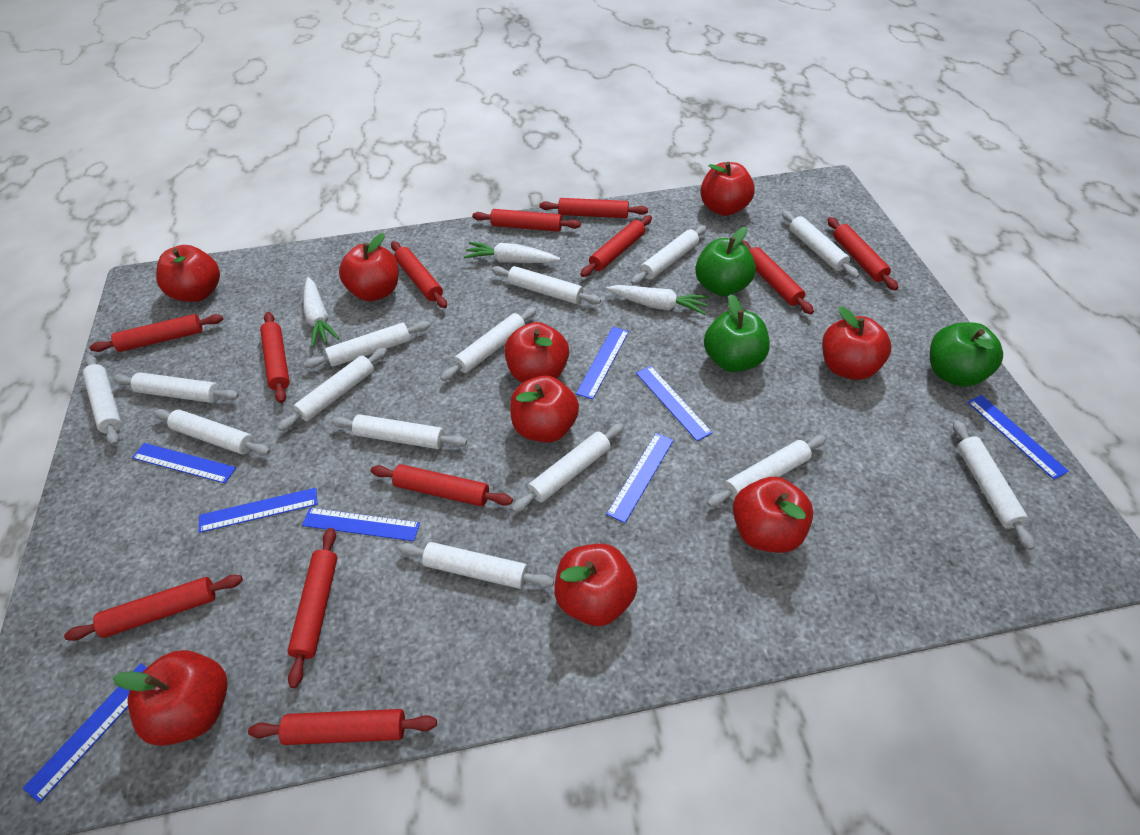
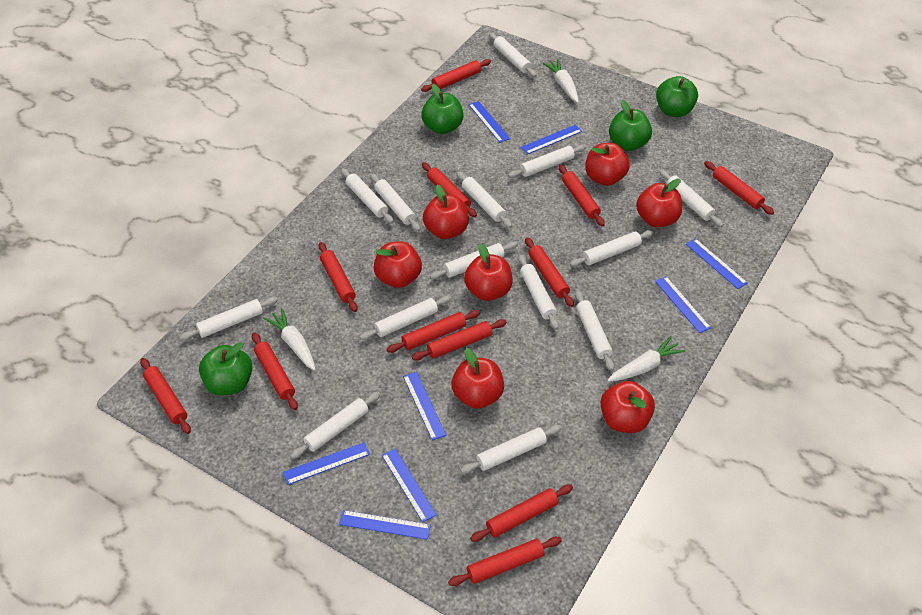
green apple: [695,227,756,296] [704,294,770,372] [930,322,1003,387] = 3 -> [199,342,252,395] [422,84,464,134] [609,100,652,151] [656,76,698,117] = 4
red apple: [113,650,228,746] [156,245,220,302] [339,233,398,301] [504,322,569,383] [510,375,579,443] [554,544,637,626] [700,162,755,216] [733,477,813,553] [822,307,891,380] = 9 -> [374,241,422,288] [423,184,469,239] [451,348,504,409] [464,244,513,301] [585,143,630,186] [601,381,655,433] [636,178,682,227] = 7

